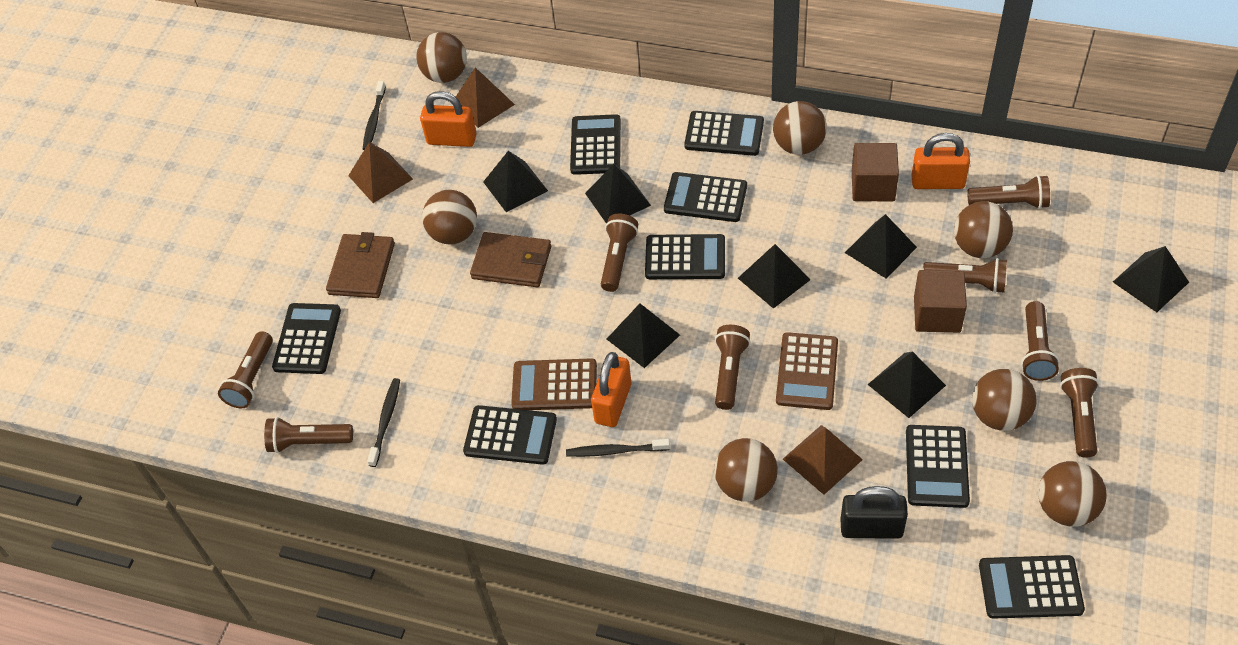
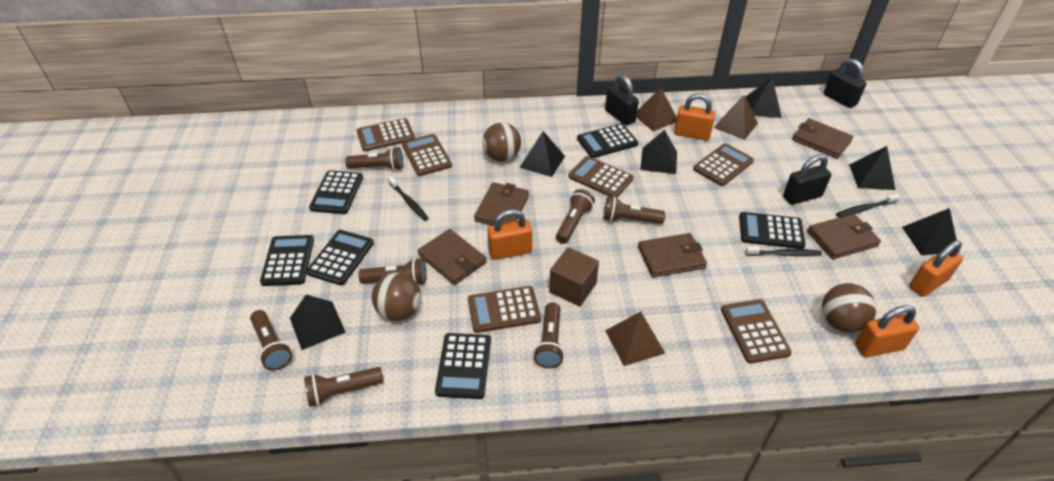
black calculator: [272,303,341,374] [463,405,557,465] [570,114,621,175] [645,234,725,279] [664,172,747,222] [684,111,764,156] [906,425,970,508] [979,555,1085,619] = 8 -> [260,235,314,286] [306,230,374,285] [309,170,363,214] [435,333,491,399] [577,124,638,158] [739,212,806,249] = 6
black padlock: [840,486,908,539] = 1 -> [605,75,639,125] [783,155,831,205] [824,58,866,108] = 3
black pyramid: [483,151,548,212] [585,164,651,223] [607,304,680,368] [738,244,811,309] [845,214,917,279] [867,351,946,418] [1113,246,1189,312] = 7 -> [290,295,346,350] [519,131,565,177] [640,130,677,174] [746,77,782,118] [849,146,895,190] [902,208,959,255] = 6
brown ball: [416,32,467,83] [422,190,477,244] [714,438,778,502] [773,101,827,155] [954,201,1013,258] [972,369,1037,431] [1038,461,1107,527] = 7 -> [372,273,421,321] [482,123,521,162] [822,283,876,333] = 3
brown calculator: [511,358,597,410] [776,332,838,410] = 2 -> [356,118,415,151] [402,134,452,176] [468,286,541,333] [568,156,634,198] [693,143,754,186] [721,299,792,364] = 6
brown cube: [852,143,899,201] [914,270,967,333] = 2 -> [549,247,599,306] = 1
brown flashlight: [218,331,273,408] [264,417,353,453] [601,214,638,292] [715,325,750,410] [923,258,1007,293] [968,175,1050,209] [1021,301,1060,381] [1060,368,1099,457] = 8 -> [250,310,292,371] [304,367,383,407] [345,147,403,171] [358,258,426,285] [533,302,564,368] [556,189,595,244] [604,196,665,224] = 7
brown wallet: [326,232,395,298] [470,232,551,287] = 2 -> [418,229,487,285] [474,182,529,226] [638,233,707,278] [792,118,853,159] [807,214,881,259] = 5
orange padlock: [420,91,477,147] [591,352,631,427] [911,133,970,189] = 3 -> [487,209,532,260] [674,94,716,141] [855,305,919,357] [909,241,963,297] = 4

